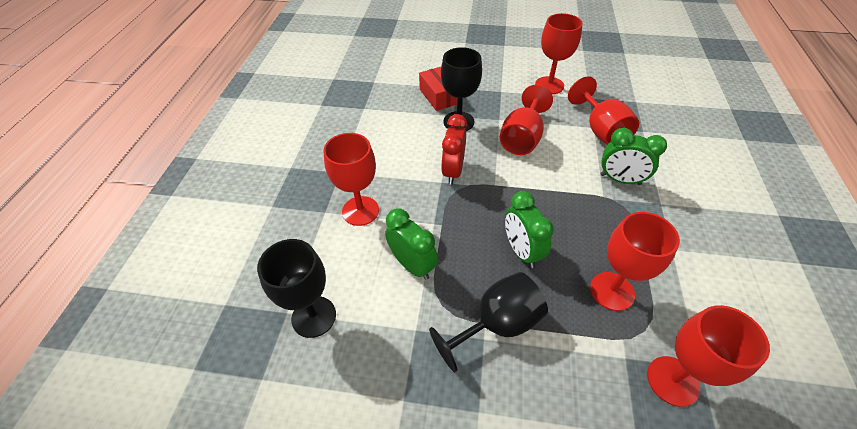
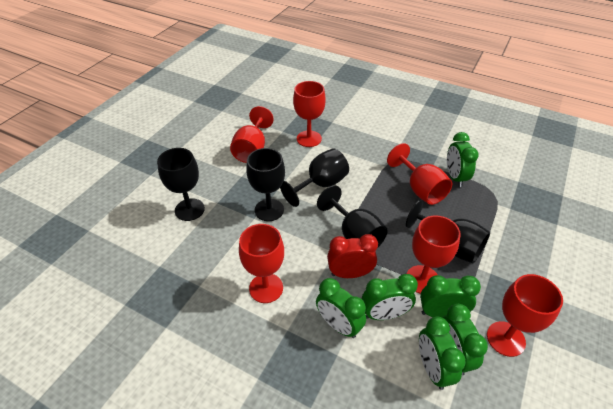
black goblet: [257,239,336,338] [429,272,548,372] [441,47,482,131] = 3 -> [157,148,205,221] [246,148,285,221] [280,148,349,207] [317,185,388,247] [406,200,490,264] = 5
green clock: [385,208,438,280] [505,191,554,268] [600,128,667,185] = 3 -> [316,278,366,338] [362,274,418,320] [419,317,466,390] [420,275,481,317] [442,304,488,375] [447,132,479,187] = 6
red box: [419,67,458,111] = 1 -> none = 0

